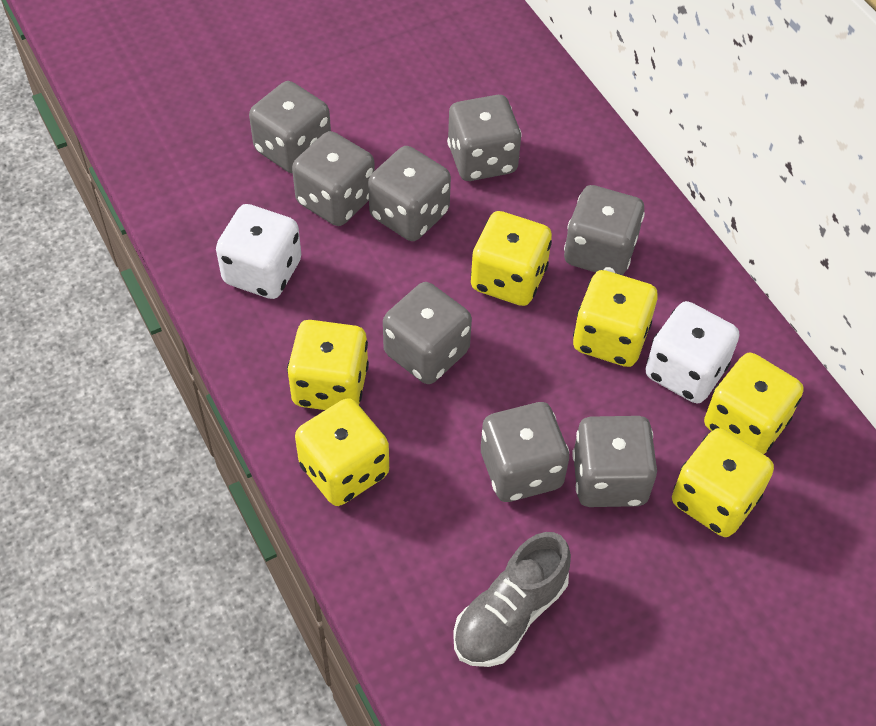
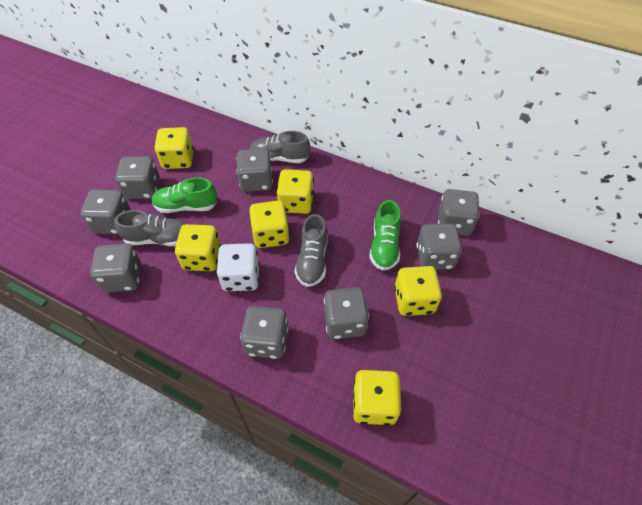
green shoe: none = 0 -> [152,177,218,213] [369,200,401,271] = 2
grey shoe: [453,532,571,667] = 1 -> [115,210,185,246] [250,131,310,163] [295,214,328,287] = 3
white dice: [216,204,301,299] [645,301,739,403] = 2 -> [216,243,260,291] = 1

